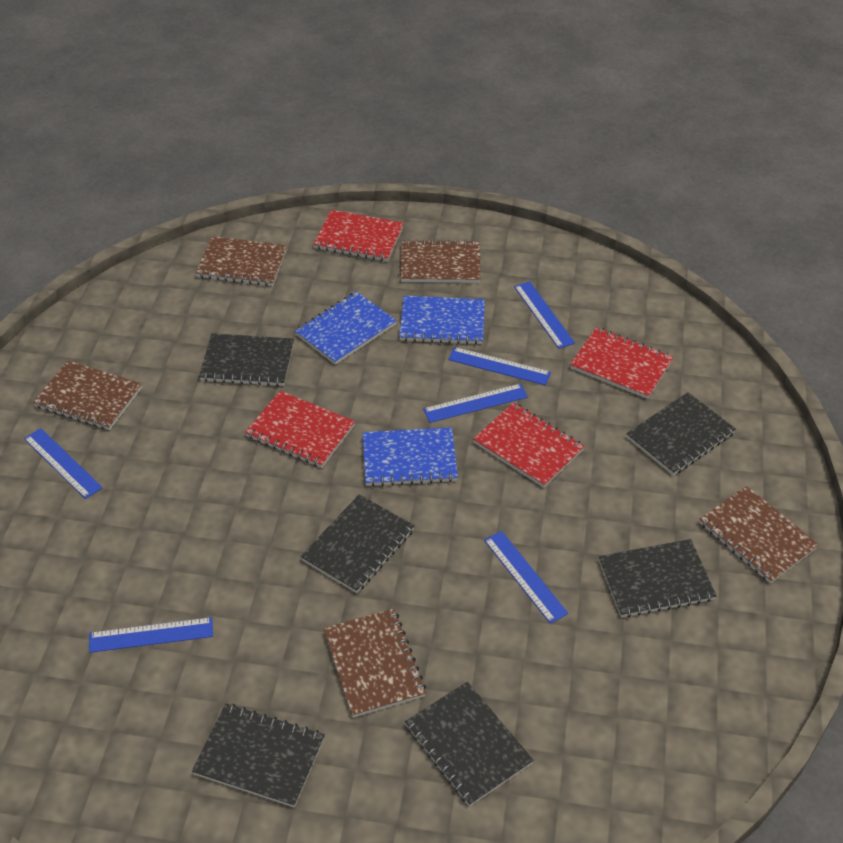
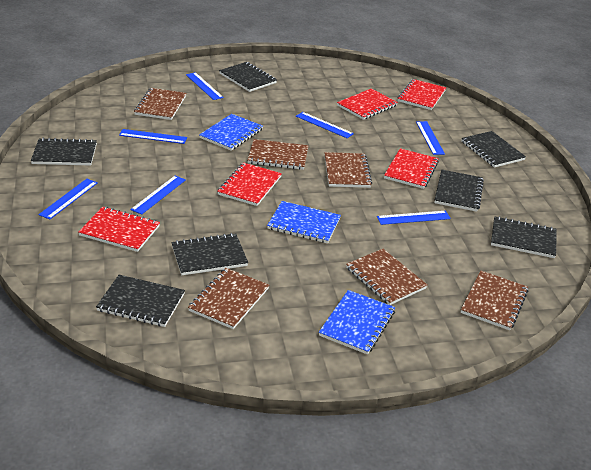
black notebook: [192,704,325,807] [199,333,294,387] [301,494,414,593] [405,682,534,806] [599,539,717,618] [626,392,736,475] = 6 -> [31,138,97,166] [96,275,185,327] [171,233,248,275] [219,62,277,92] [434,170,484,212] [461,131,526,168] [491,216,557,258] = 7
blue ruler: [24,428,103,499] [89,617,213,653] [423,384,528,423] [448,347,551,385] [484,531,568,624] [514,281,575,349] = 6 -> [38,179,98,219] [119,129,187,144] [130,176,186,215] [186,72,224,100] [296,112,354,138] [377,211,451,225] [416,121,445,155] = 7
brown notebook: [33,361,142,430] [196,236,287,286] [323,609,426,718] [400,239,481,283] [699,486,819,583] = 5 -> [134,88,186,120] [188,268,269,329] [247,139,309,170] [324,152,372,188] [346,249,427,305] [461,271,528,330] = 6
red notebook: [245,391,355,468] [313,210,404,261] [473,403,585,487] [570,327,673,399] = 4 -> [78,207,160,252] [217,162,282,206] [337,89,398,120] [384,148,439,189] [398,79,446,110] = 5

